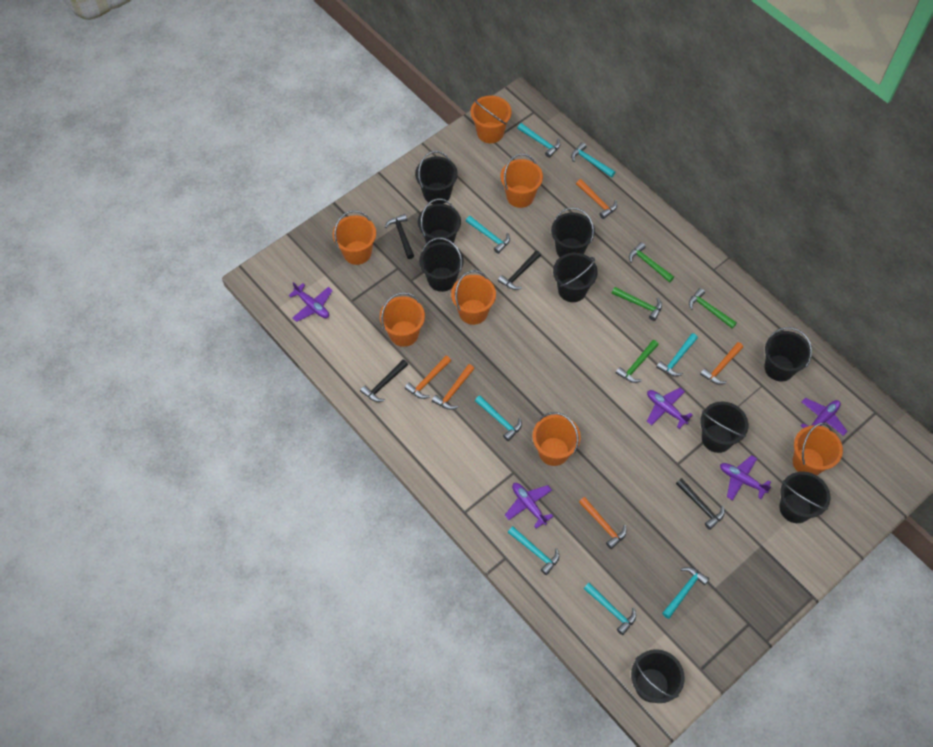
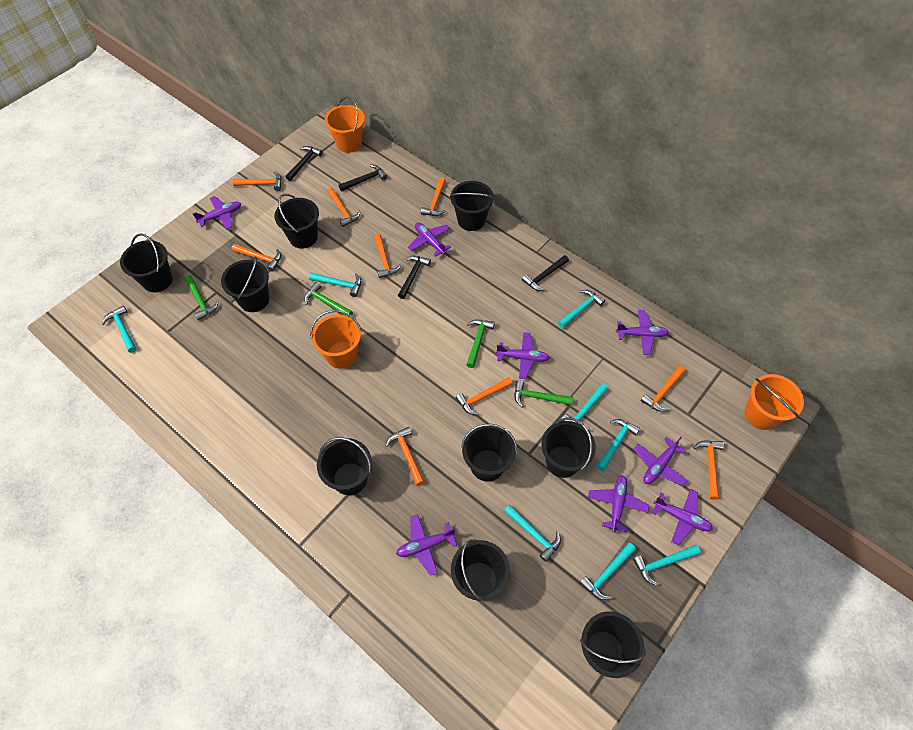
orange bucket: [333,210,376,265] [380,292,425,347] [451,270,496,325] [470,96,512,143] [501,153,543,208] [533,412,581,466] [793,423,843,475] = 7 -> [310,310,362,369] [325,96,365,153] [745,374,804,430] = 3
orange hammer: [405,356,451,399] [432,364,474,410] [576,179,617,219] [579,497,627,549] [700,342,743,385] = 5 -> [232,171,282,191] [232,244,281,272] [327,188,361,227] [374,234,401,278] [386,427,425,486] [421,177,446,216] [455,377,513,415] [641,366,686,412] [694,440,724,500] = 9
purple plane: [288,282,333,322] [505,483,554,529] [647,388,693,429] [720,455,771,500] [800,398,848,436] = 5 -> [193,196,241,230] [396,514,457,576] [408,222,451,257] [496,332,550,379] [588,475,649,532] [616,310,669,355] [634,437,687,486] [652,489,713,546] = 8

